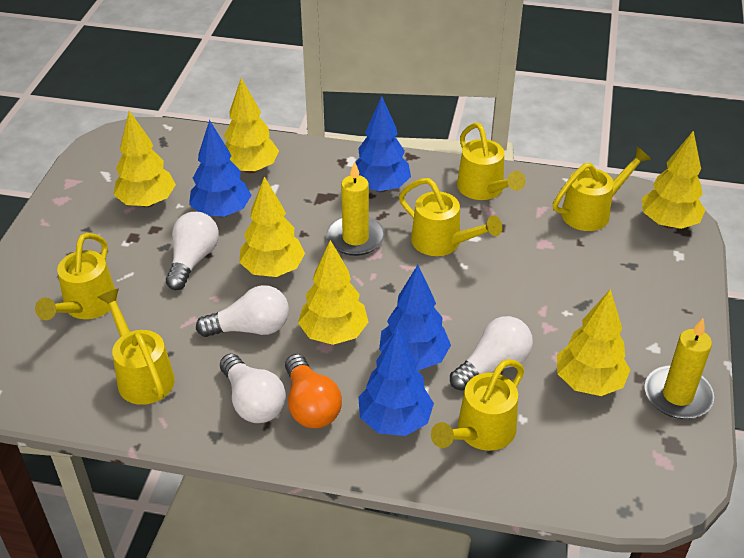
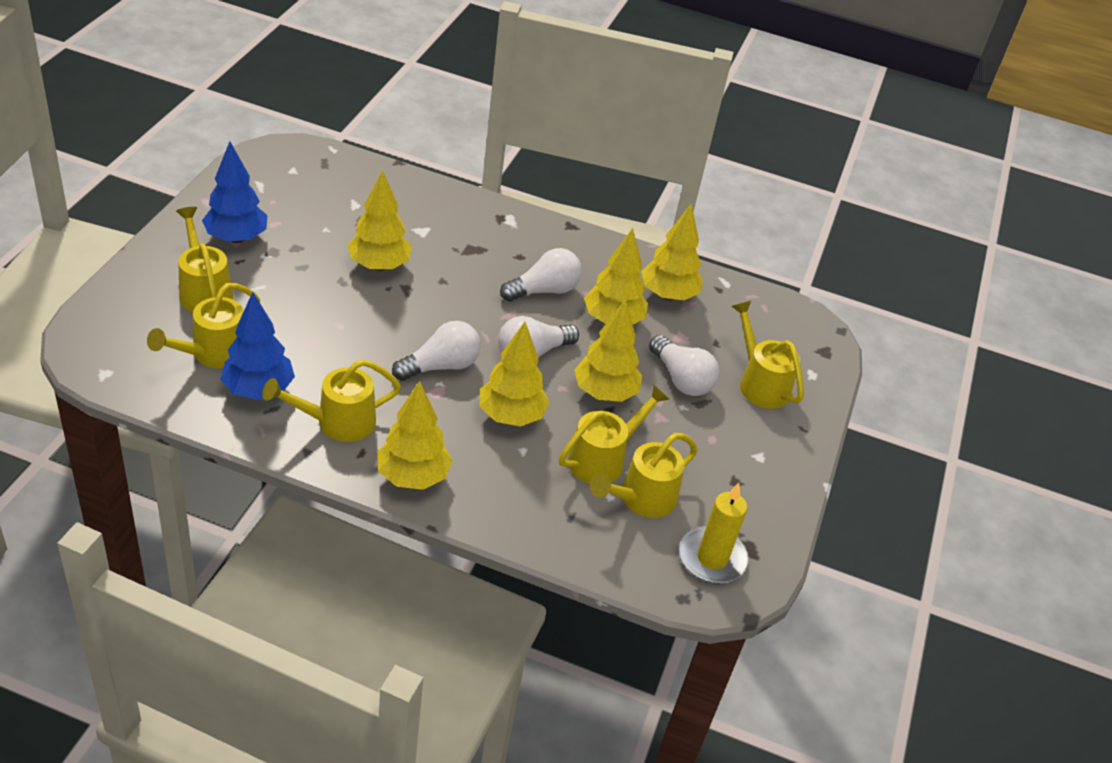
blue tree: [189,120,251,217] [355,96,411,192] [358,328,434,436] [379,265,451,370] = 4 -> [202,142,267,243] [220,292,295,400] = 2
orange light bulb: [285,354,342,428] = 1 -> none = 0
yellow candle: [326,161,385,256] [645,319,714,419] = 2 -> [679,483,749,584] = 1

